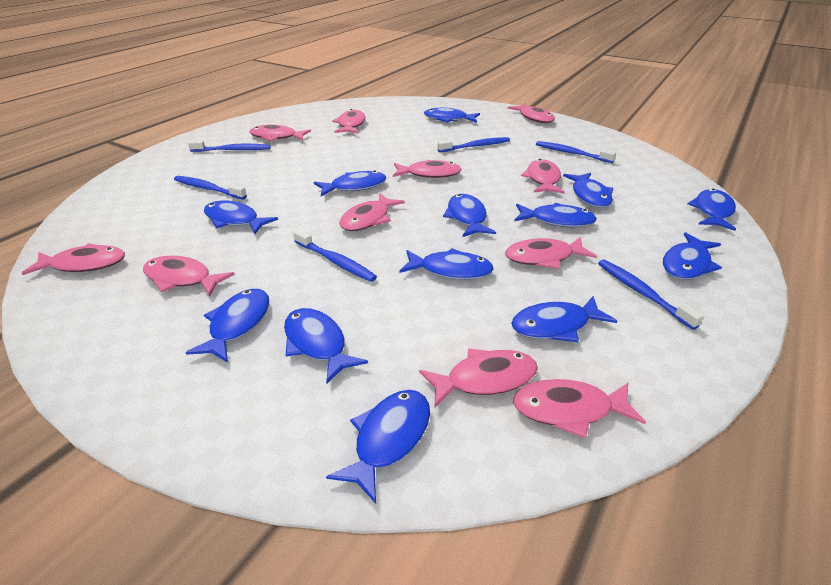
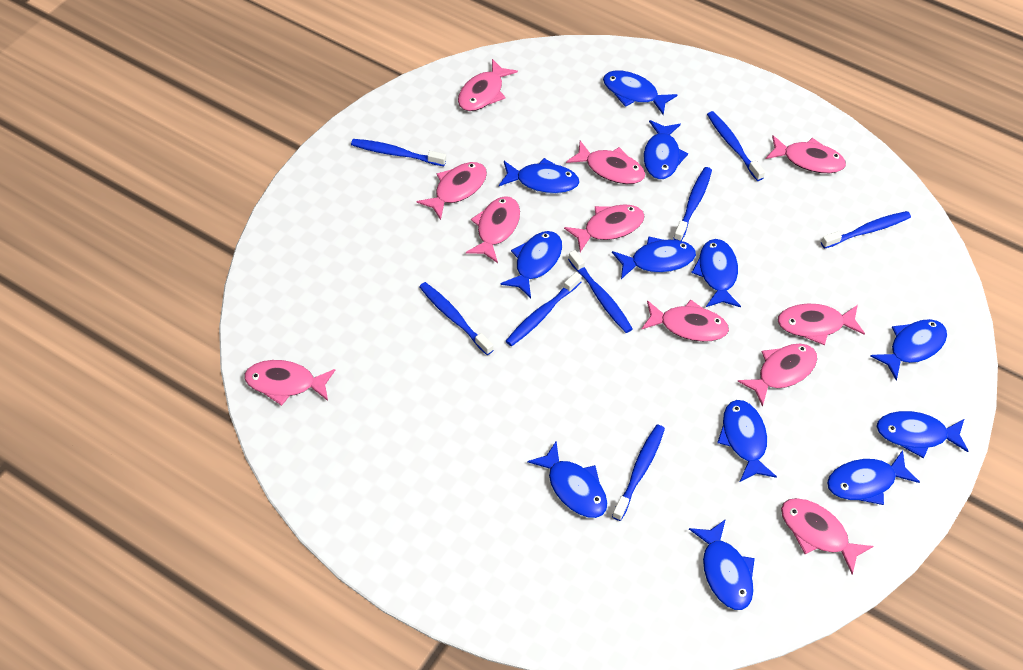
blue fish: [186,289,269,363] [204,201,278,234] [284,308,368,383] [314,171,386,196] [326,390,430,504] [399,248,494,279] [424,108,480,123] [443,194,496,237] [511,296,617,342] [515,203,597,227] [563,173,614,208] [663,232,722,279] [687,189,736,231] = 13 -> [499,158,579,194] [500,231,562,298] [527,442,607,518] [603,70,677,115] [612,236,696,279] [644,120,688,180] [689,519,755,610] [691,239,741,307] [717,400,777,482] [827,450,920,505] [870,319,947,380] [876,411,968,458] = 12
blue toothbrush: [174,176,247,199] [188,141,271,152] [293,229,377,282] [438,137,510,152] [536,141,616,163] [598,259,704,330] = 6 -> [351,139,446,166] [419,282,493,355] [506,272,582,346] [568,250,633,333] [612,425,665,521] [673,167,712,241] [707,111,765,181] [821,211,911,249] = 8

